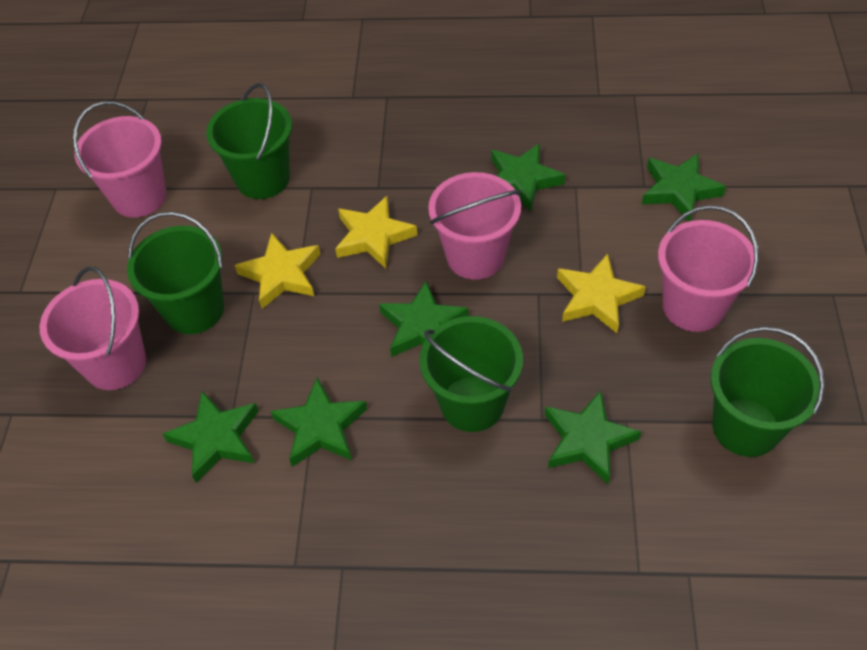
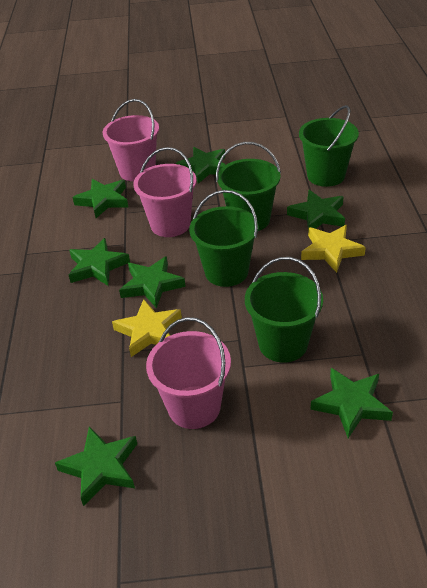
green star: [163,391,259,483] [270,378,367,467] [379,280,468,357] [491,143,565,212] [545,390,641,484] [642,153,726,222] = 6 -> [55,427,137,506] [69,238,130,286] [72,179,128,218] [119,256,186,308] [176,147,226,184] [287,190,345,230] [310,368,393,438] = 7
pink bucket: [40,267,146,390] [73,101,167,218] [428,172,521,280] [658,205,759,332] = 4 -> [103,99,159,181] [133,147,197,237] [146,317,231,429] = 3
yellow star: [235,233,321,309] [335,196,417,269] [557,254,646,333] = 3 -> [112,299,182,357] [301,225,366,273] = 2

